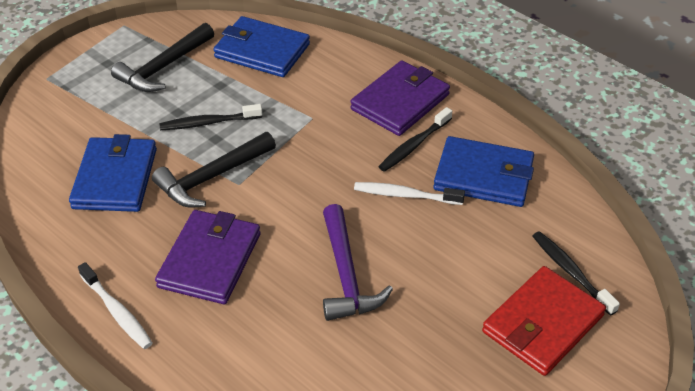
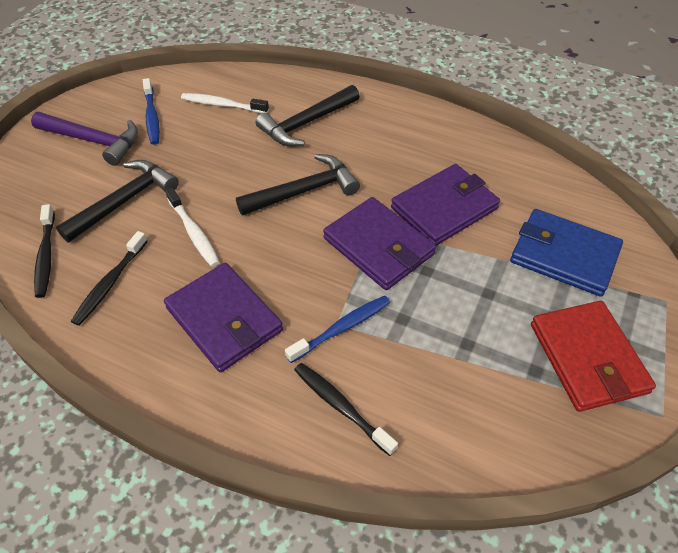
black hammer: [111,23,214,92] [152,132,276,208] = 2 -> [56,160,179,243] [236,154,360,216] [256,85,360,146] = 3
blue toothbrush: none = 0 -> [143,78,160,145] [285,296,390,363] = 2
blue wallet: [69,134,157,212] [213,16,310,77] [433,136,534,207] = 3 -> [510,209,623,297] = 1
purple wallet: [155,210,261,304] [350,61,450,136] = 2 -> [164,263,283,372] [323,197,436,290] [391,164,500,246] = 3

